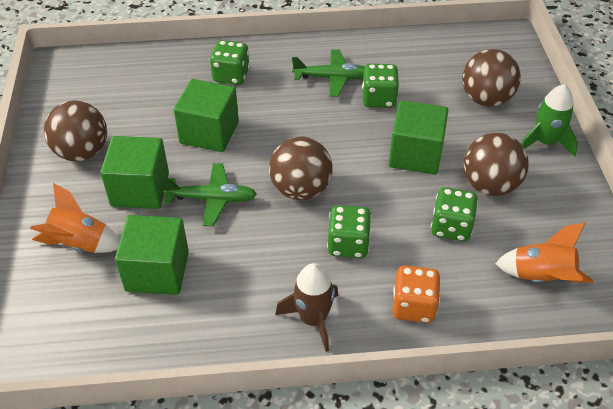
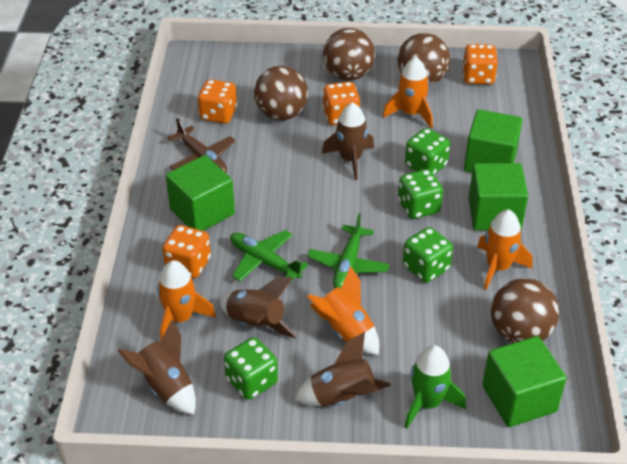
brown plane: none = 0 -> [168,118,236,173] = 1
brown rocket: [275,263,338,352] = 1 -> [118,319,196,414] [220,277,298,339] [295,332,391,406] [322,102,374,180] = 4
orange dice: [392,265,441,323] = 1 -> [163,225,211,278] [198,79,237,124] [323,82,360,125] [462,44,498,85] = 4
orange rocket: [30,183,120,253] [495,222,593,283] = 2 -> [157,260,216,339] [307,266,379,355] [383,57,433,128] [477,209,532,290] = 4

